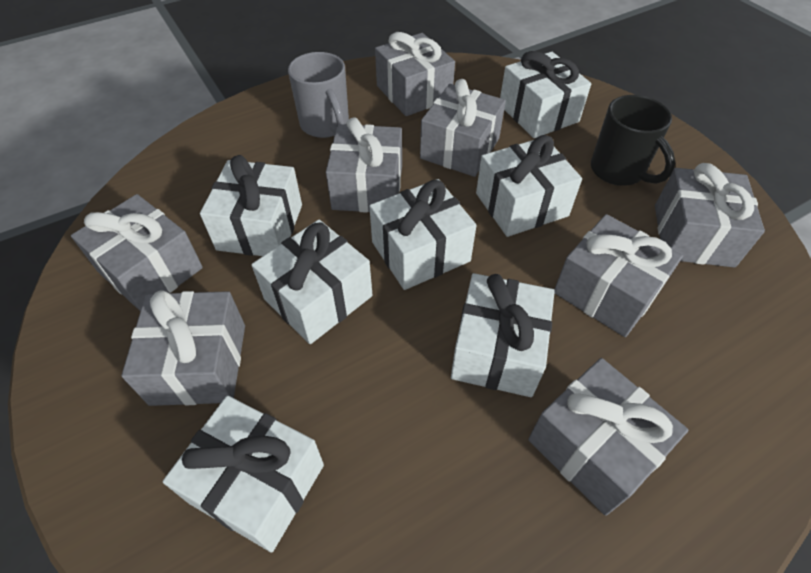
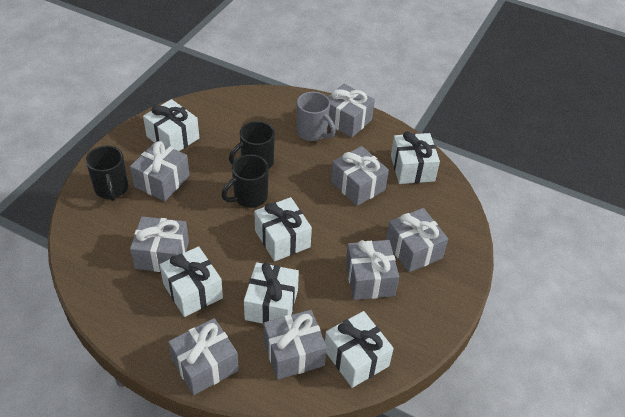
black mug: [591,95,675,186] = 1 -> [86,146,128,201] [221,154,269,208] [229,121,275,169] = 3
white gift: [163,396,324,553] [200,155,302,256] [251,220,372,344] [369,179,477,290] [451,273,555,397] [476,135,582,237] [500,51,591,138] = 7 -> [143,99,199,151] [160,246,223,317] [244,262,299,324] [254,197,312,262] [325,311,394,388] [391,131,440,184] = 6

